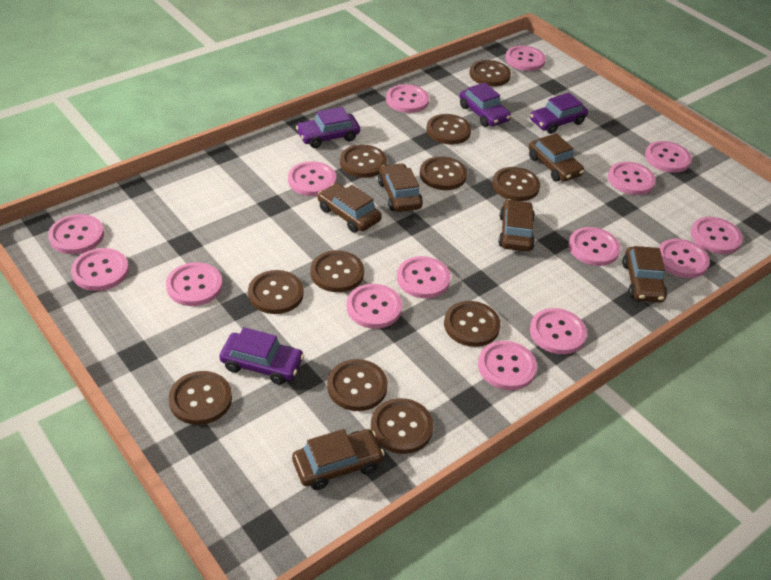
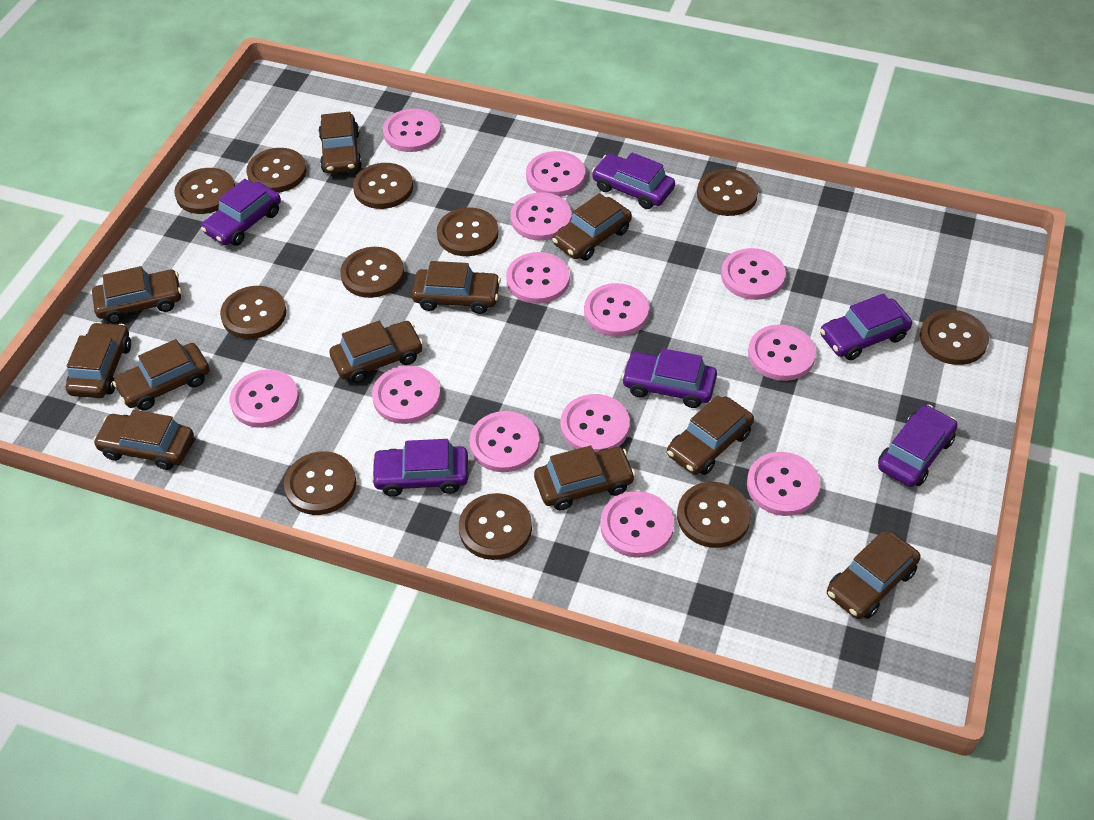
brown car: [292,429,385,490] [318,183,382,233] [378,163,423,212] [498,199,535,252] [529,133,584,182] [622,246,667,303] = 6 -> [66,322,131,398] [92,266,182,324] [93,410,194,470] [112,339,209,410] [319,112,362,174] [330,321,423,383] [412,261,501,314] [534,446,635,510] [552,193,632,261] [667,395,754,475] [827,531,921,619] = 11
pink button: [48,214,104,254] [71,248,129,291] [166,262,222,306] [288,161,336,196] [347,284,402,329] [386,84,429,113] [397,256,451,298] [478,341,537,390] [505,46,546,71] [530,308,587,354] [568,227,621,266] [608,162,656,195] [645,141,692,173] [659,239,710,278] [691,217,743,254] = 15 -> [230,369,299,428] [372,366,441,424] [383,109,441,152] [469,411,540,472] [506,252,570,304] [510,192,571,241] [526,151,585,197] [560,394,630,452] [584,283,649,337] [600,491,674,558] [721,248,786,300] [747,452,820,516] [748,325,816,381] = 13
purple car: [219,327,304,385] [296,107,360,148] [459,82,511,127] [530,93,588,134] = 4 -> [201,179,281,246] [371,439,468,497] [592,152,675,209] [621,348,717,408] [820,293,912,360] [878,405,958,487] = 6

